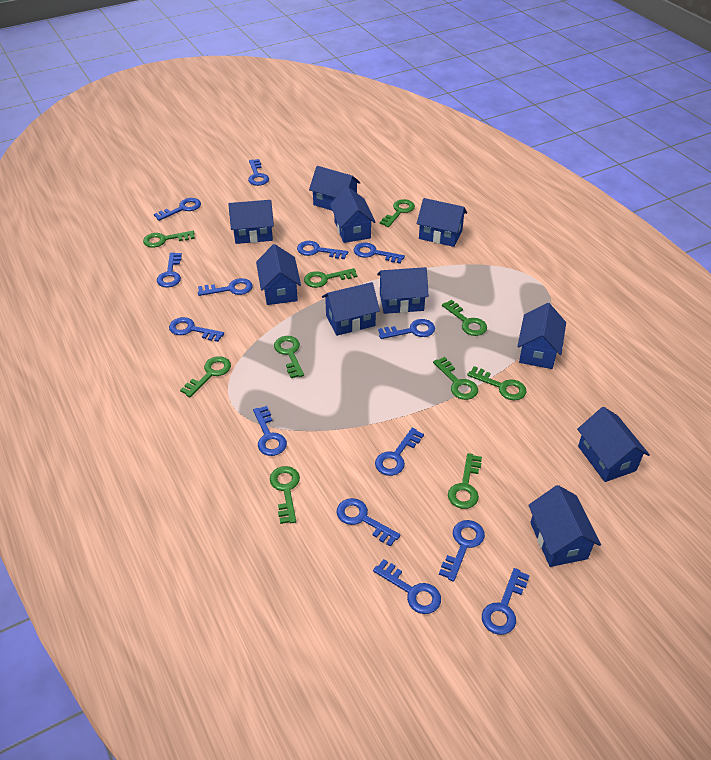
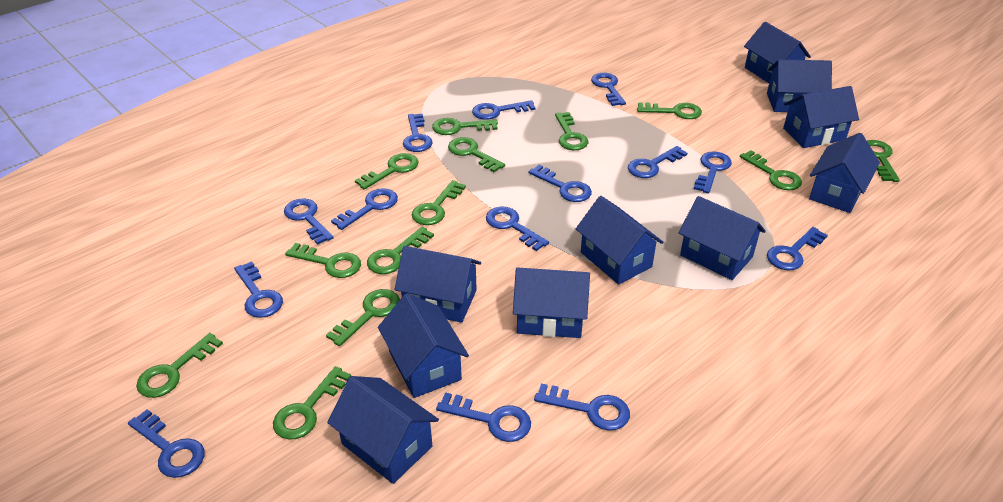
green key: [143,231,195,248] [180,356,231,397] [270,466,300,524] [274,336,304,378] [304,268,357,288] [380,199,415,227] [433,357,478,400] [442,300,487,336] [448,453,482,509] [467,366,527,400] = 10 -> [136,333,223,398] [273,366,351,439] [285,243,361,278] [326,289,400,346] [355,153,419,190] [367,227,434,274] [412,180,466,225] [432,118,498,135] [448,137,505,172] [555,112,588,150] [637,103,702,119] [740,150,802,190] [867,140,900,182] = 13

